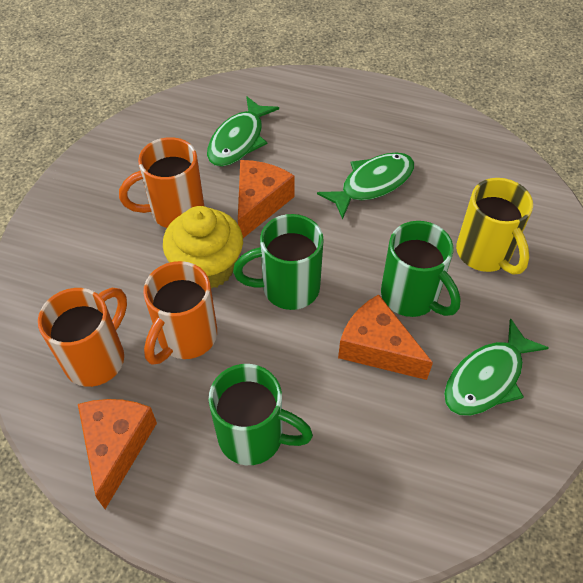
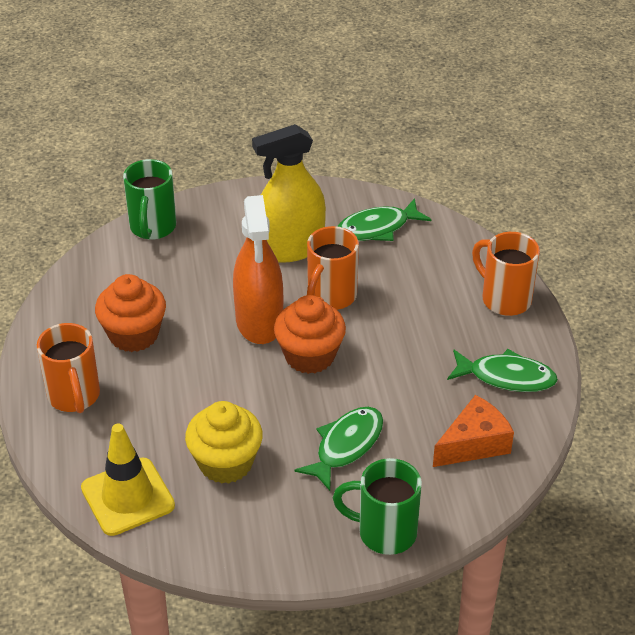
green mug: [208,364,313,465] [233,214,324,310] [381,221,461,317] = 3 -> [123,159,176,240] [333,458,422,555] = 2
orange cheese: [78,399,157,509] [238,160,294,238] [338,294,433,380] = 3 -> [433,395,514,467] = 1
orange cupcake: none = 0 -> [95,274,166,352] [274,295,346,374] = 2
orange spray bottle: none = 0 -> [233,195,283,344] = 1
yellow mug: [456,178,533,275] = 1 -> none = 0
yellow spray bottle: none = 0 -> [252,124,326,263] = 1
yellow traffic cone: none = 0 -> [81,424,175,536] = 1

